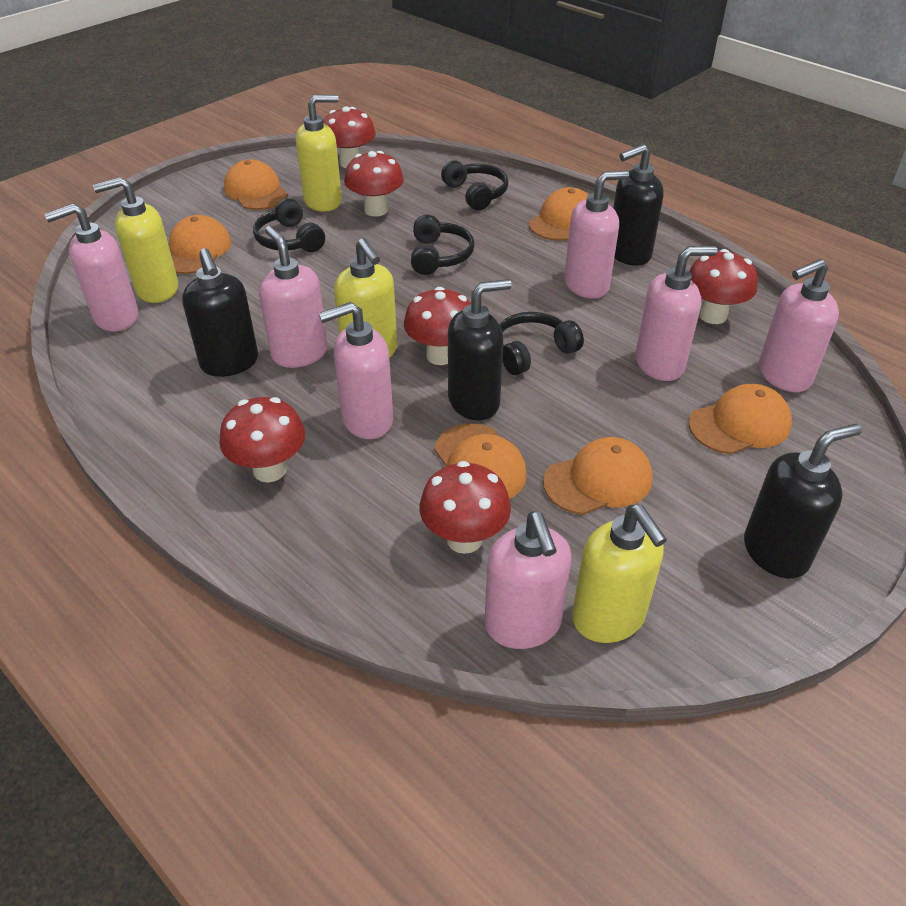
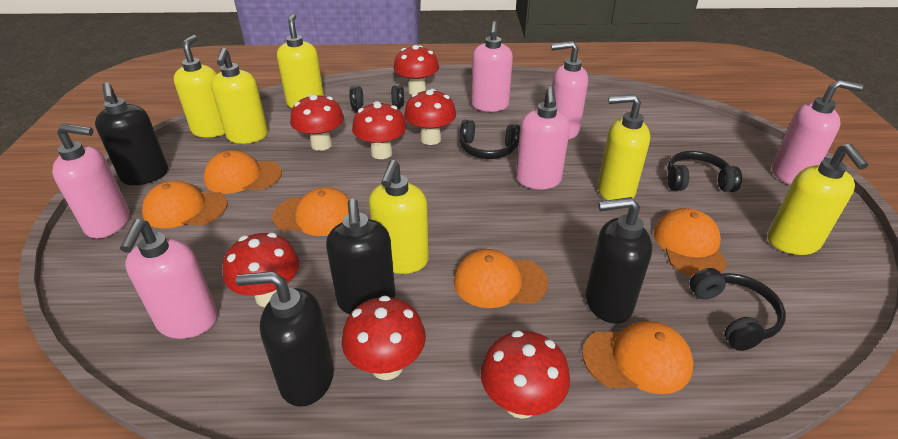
pink soap dispenser: [44,204,139,331] [259,226,328,368] [319,302,393,439] [484,512,572,649] [564,171,629,298] [635,246,717,381] [759,259,839,392] = 7 -> [52,123,130,239] [120,219,218,339] [471,21,513,112] [516,86,570,189] [551,41,588,139] [772,80,863,185] = 6
red mushroom: [220,397,305,482] [323,106,376,168] [344,151,404,217] [404,287,471,365] [419,461,511,554] [690,249,758,324] = 6 -> [222,233,299,307] [290,94,344,151] [342,296,426,380] [352,101,407,159] [393,45,439,94] [404,89,456,145] [480,330,570,419] = 7
yellow soap dispenser: [93,177,178,303] [296,95,342,212] [334,238,397,358] [572,504,667,643] = 4 -> [173,35,225,138] [211,48,268,144] [277,14,324,108] [369,160,429,274] [598,94,650,200] [768,143,868,255] = 6

